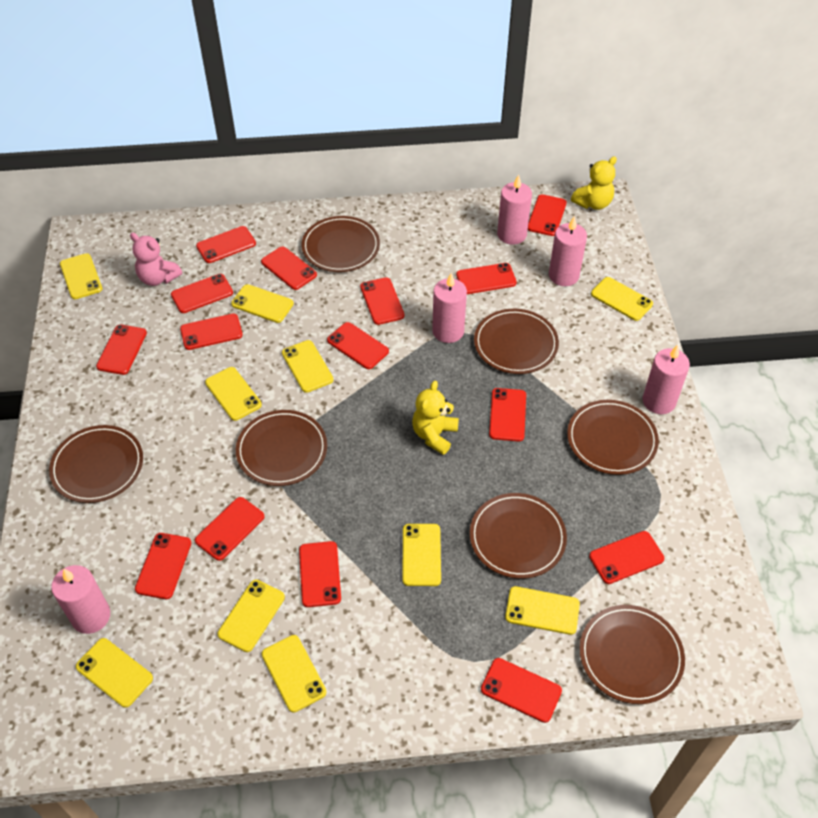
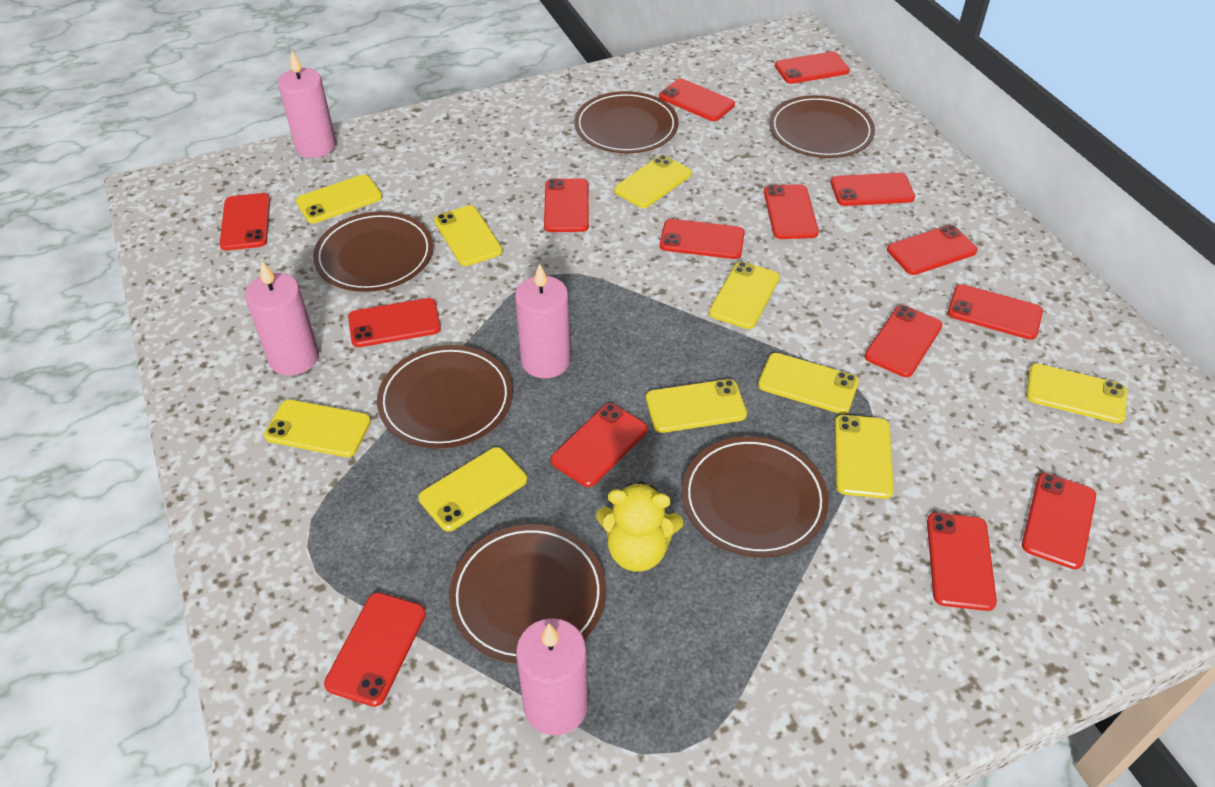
brown plate: [49,425,143,503] [236,410,327,486] [301,216,380,272] [470,493,567,579] [474,309,559,374] [567,400,659,475] [579,605,685,704] = 7 -> [313,211,433,292] [377,345,513,449] [449,524,606,663] [574,91,679,153] [682,436,829,557] [769,95,875,158] = 6
pink candle: [51,565,110,634] [432,273,467,343] [497,174,532,245] [549,216,587,286] [643,345,690,414] = 5 -> [245,261,319,376] [278,51,336,158] [515,263,571,378] [516,618,588,736] = 4
pink teddy bear: [130,233,182,286] = 1 -> none = 0
yellow teddy bear: [412,381,459,455] [571,156,617,210] = 2 -> [596,481,683,572] = 1

